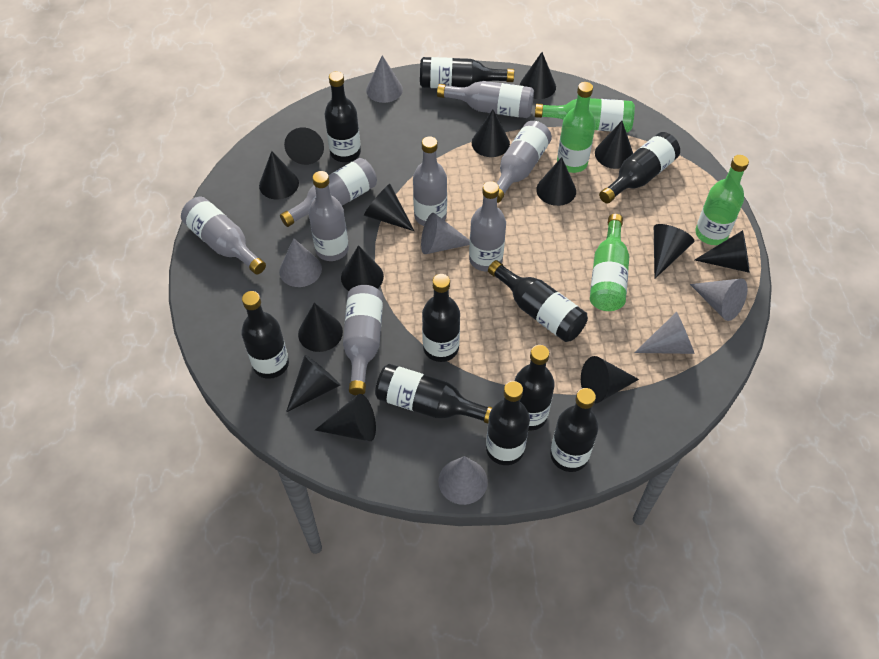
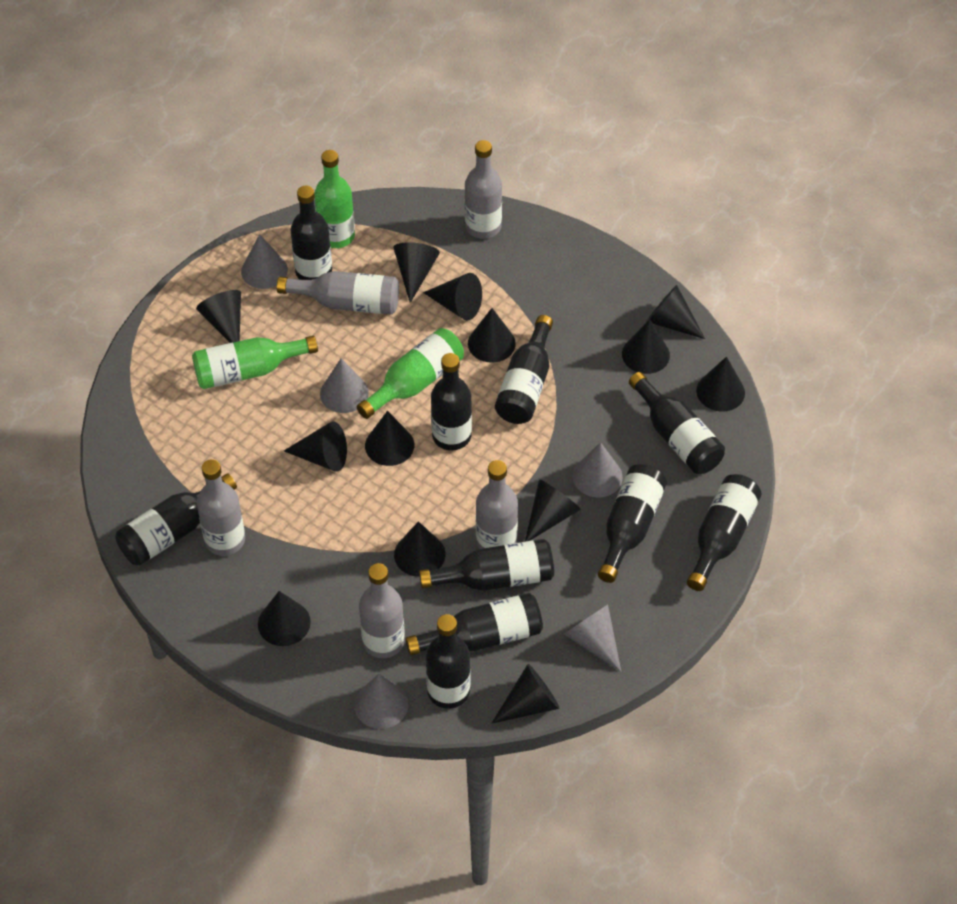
black cone: [259,151,299,199] [284,127,324,165] [286,355,340,413] [298,303,343,352] [315,394,376,441] [341,245,384,291] [364,184,414,231] [472,109,510,157] [520,52,556,99] [536,157,576,206] [581,356,639,403] [595,121,633,169] [654,224,694,279] [695,230,749,273] = 14 -> [196,290,241,343] [258,591,311,646] [284,422,347,472] [365,411,414,466] [393,242,440,303] [394,521,446,577] [423,273,482,320] [468,308,516,363] [492,664,559,724] [525,480,581,541] [622,319,670,374] [646,285,705,339] [696,356,745,412] = 13
green bottle: [535,98,635,132] [557,82,595,173] [590,214,629,311] [695,155,749,245] = 4 -> [192,336,318,389] [314,150,355,248] [357,328,464,419] = 3
grey bottle: [181,197,266,275] [280,158,377,227] [309,171,349,261] [343,285,383,395] [413,136,447,226] [437,81,534,118] [469,181,506,271] [497,121,552,203] = 8 -> [197,459,245,556] [277,271,399,315] [359,563,405,658] [465,140,502,239] [476,460,518,549] = 5
grey cone: [279,238,322,287] [366,55,403,103] [421,213,470,254] [438,456,488,505] [634,312,695,354] [690,278,748,321] = 6 -> [241,234,288,289] [320,358,369,413] [354,674,408,729] [564,605,621,672] [573,442,623,498] = 5

